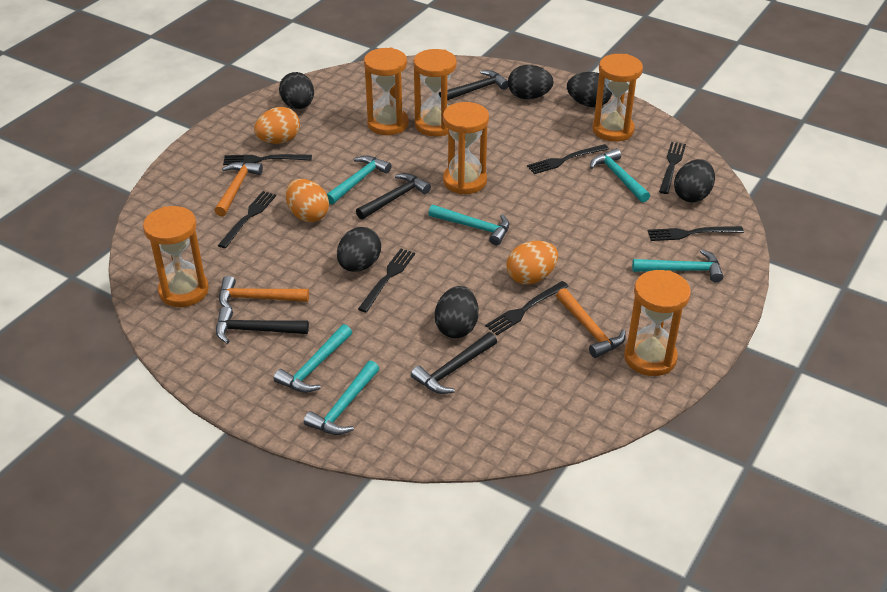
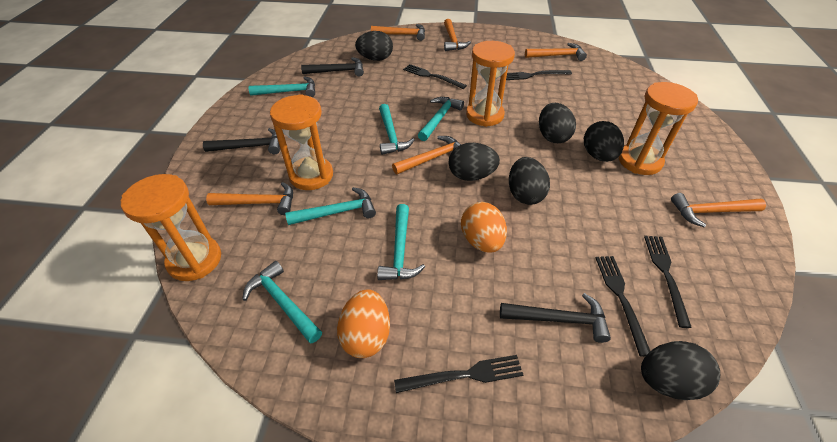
black fork: [218,191,276,248] [223,154,312,165] [358,249,415,313] [485,281,569,335] [527,144,609,174] [648,226,744,241] [659,142,686,194] = 7 -> [394,355,523,393] [403,64,467,89] [506,70,572,80] [596,256,650,357] [644,236,692,328] = 5
black hammer: [216,307,309,344] [356,173,431,220] [411,332,497,394] [439,70,508,100] = 4 -> [203,128,280,154] [301,57,364,77] [500,293,611,343] = 3
orange egg: [254,107,300,144] [286,179,329,222] [506,241,558,285] = 3 -> [337,289,390,358] [461,202,507,253] = 2
orange hammer: [214,162,263,216] [219,276,309,309] [556,288,626,358] = 3 -> [206,182,293,215] [371,24,425,41] [392,136,461,174] [444,19,471,51] [525,43,587,61] [671,193,766,228] = 6
orange hourglass: [143,206,209,307] [364,48,409,135] [413,49,457,137] [443,102,489,195] [592,54,643,142] [624,270,691,376] = 6 -> [121,174,221,281] [270,94,333,190] [466,41,515,127] [619,82,698,175] = 4

